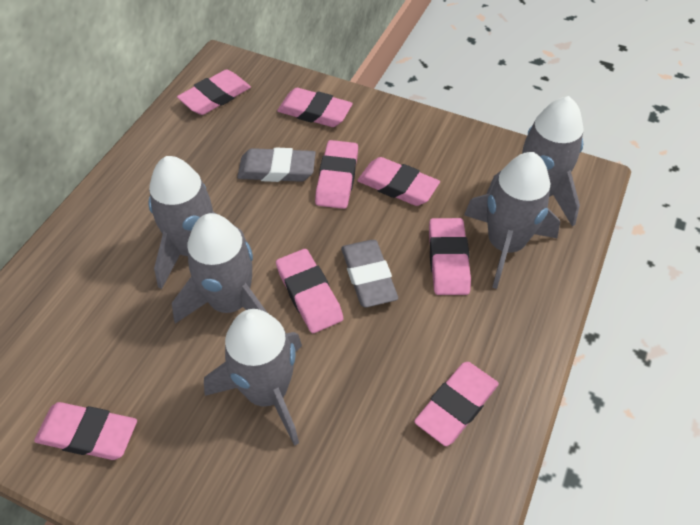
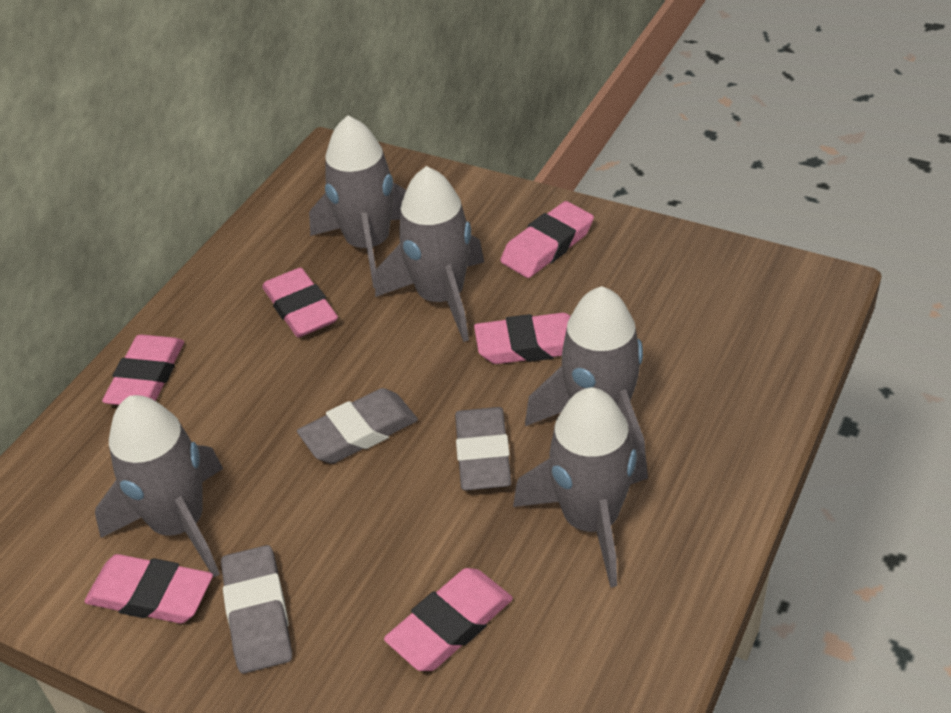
grey eraser: [237,148,316,182] [341,240,398,307] = 2 -> [221,545,292,674] [297,388,418,464] [455,407,511,491] = 3
pink eraser: [34,402,137,460] [177,69,251,115] [276,249,344,333] [277,88,353,127] [315,140,358,209] [357,157,440,206] [414,362,499,446] [429,218,471,295] = 8 -> [84,554,213,624] [102,335,184,405] [262,268,338,337] [384,568,513,671] [474,313,570,364] [500,201,594,278] = 6

